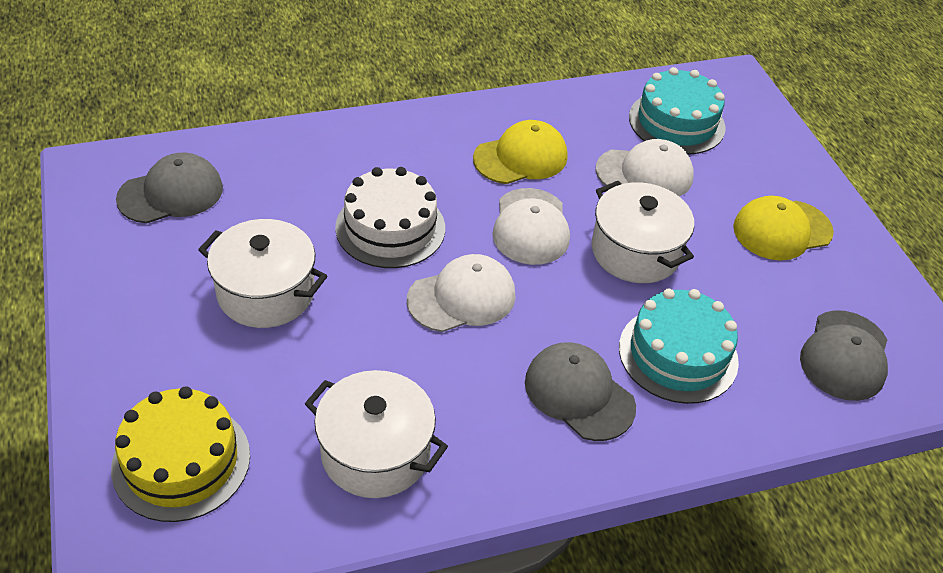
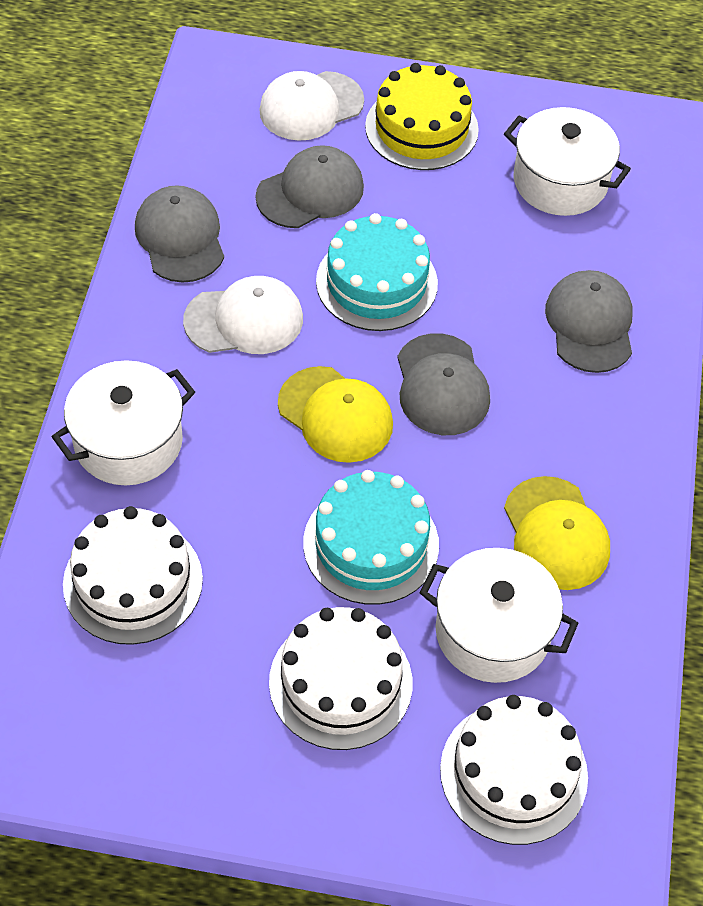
grey cap: [116,153,223,223] [525,342,636,441] [800,310,888,401] = 3 -> [135,185,224,283] [255,145,364,228] [397,333,490,435] [545,270,633,373] = 4
white cake: [335,167,445,268] = 1 -> [63,506,203,645] [269,607,412,750] [440,695,588,845] = 3
white cap: [407,254,515,332] [492,188,570,265] [595,139,694,197] = 3 -> [183,276,303,354] [259,71,364,141] = 2

